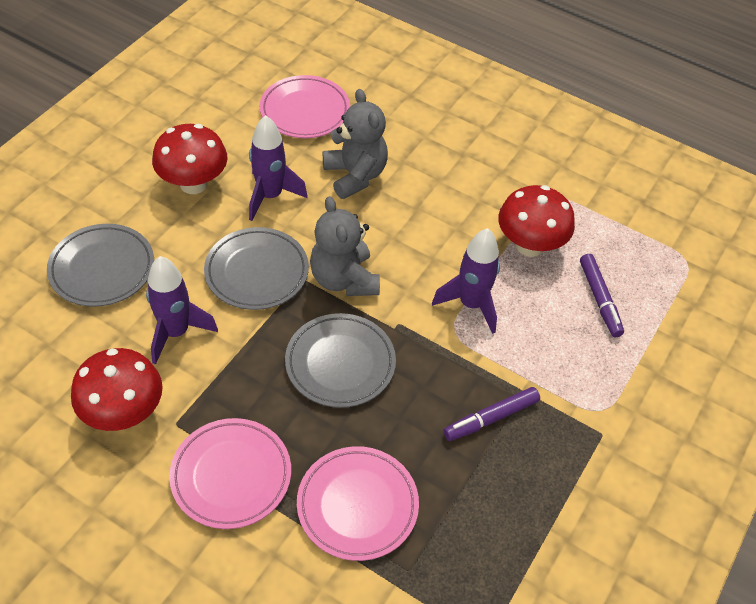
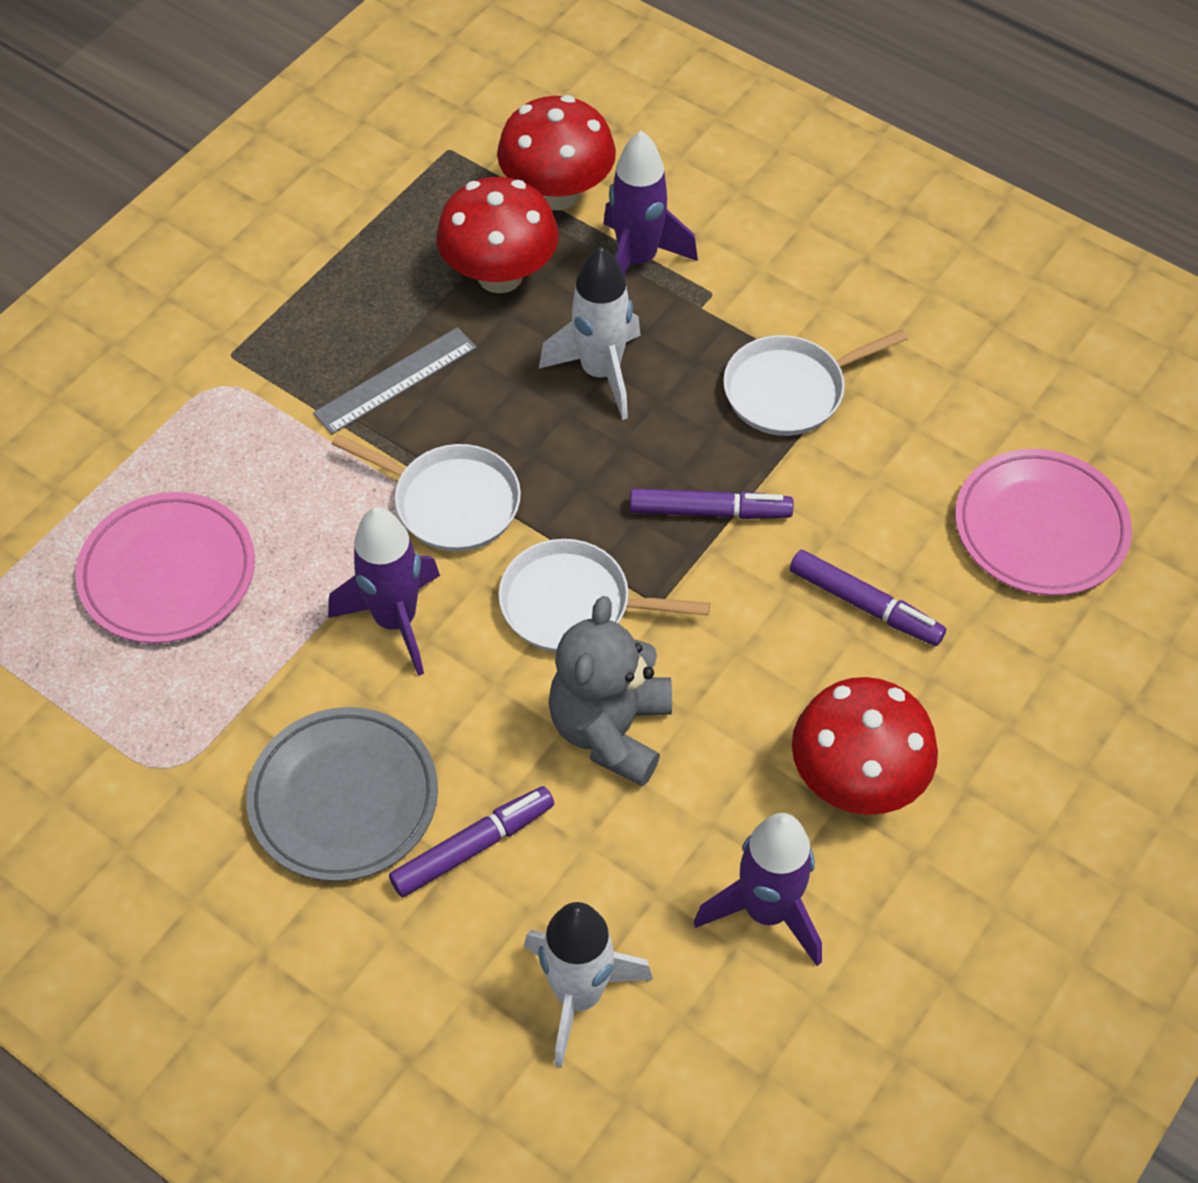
grey plate: [47,224,154,307] [204,227,309,310] [285,313,396,408] = 3 -> [246,707,438,882] = 1
grey ruler: none = 0 -> [313,327,477,435] = 1
grey teddy bear: [310,196,380,296] [323,89,388,199] = 2 -> [548,596,672,787] = 1
pink plate: [169,418,291,529] [260,75,350,138] [297,446,419,561] = 3 -> [75,492,255,643] [955,449,1132,596] = 2
purple marker: [443,387,540,441] [580,254,624,337] = 2 -> [389,786,554,897] [630,488,793,519] [790,550,946,646] = 3
white pan: none = 0 -> [332,434,521,552] [498,539,710,652] [723,329,908,436] = 3
white rocket: none = 0 -> [524,902,653,1068] [539,247,641,420] = 2

